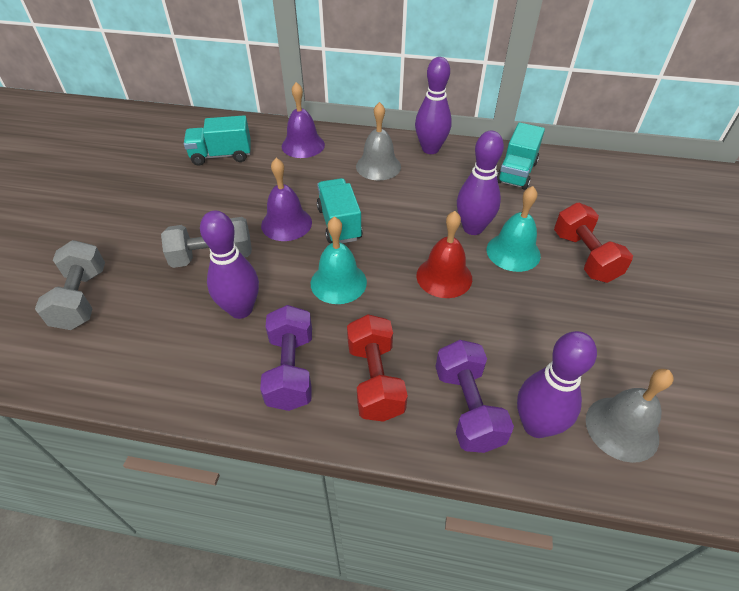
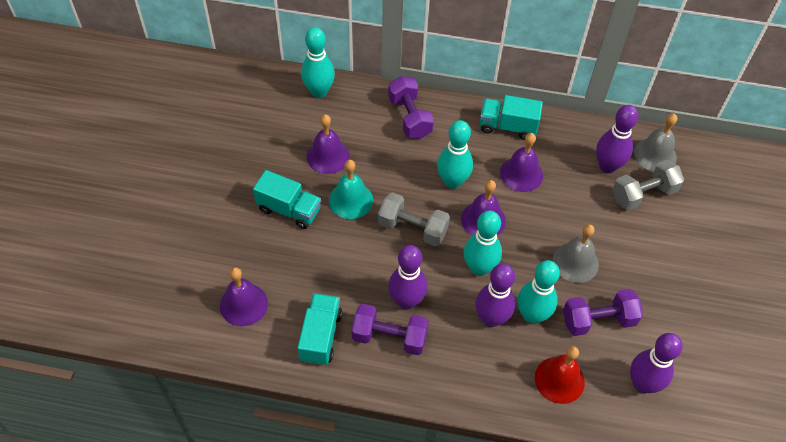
purple bell: [261,158,312,241] [282,82,325,158] = 2 -> [220,267,268,326] [307,114,350,174] [461,180,506,236] [500,133,543,192] = 4
purple dumbbell: [260,305,312,411] [435,340,514,453] = 2 -> [352,304,429,355] [388,76,434,139] [563,289,643,336] = 3
red dumbbell: [347,314,408,422] [554,203,633,283] = 2 -> none = 0
turquoise bell: [311,217,367,304] [486,186,541,272] = 2 -> [329,160,373,219] = 1
turquoise bowling pin: none = 0 -> [301,27,335,98] [437,120,473,189] [463,210,502,276] [517,260,560,324] = 4

